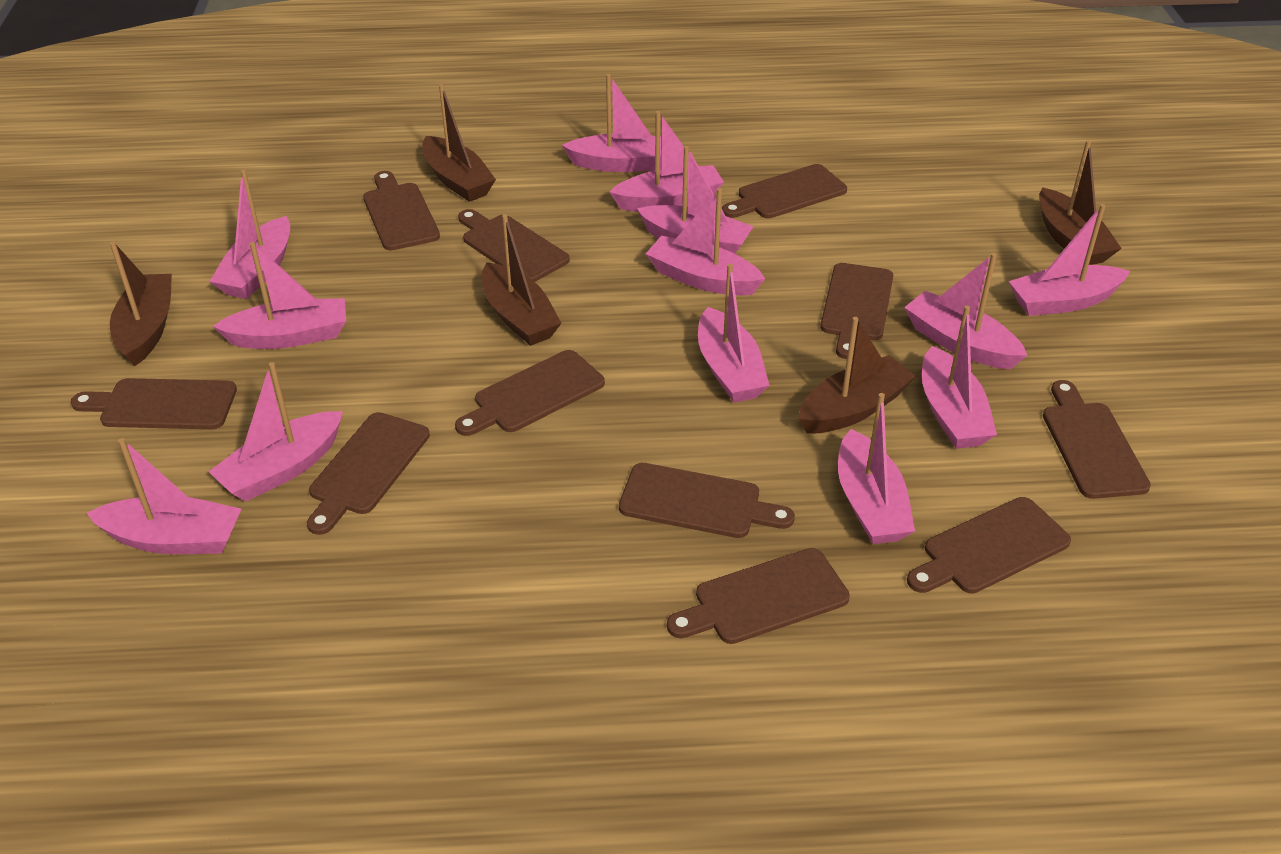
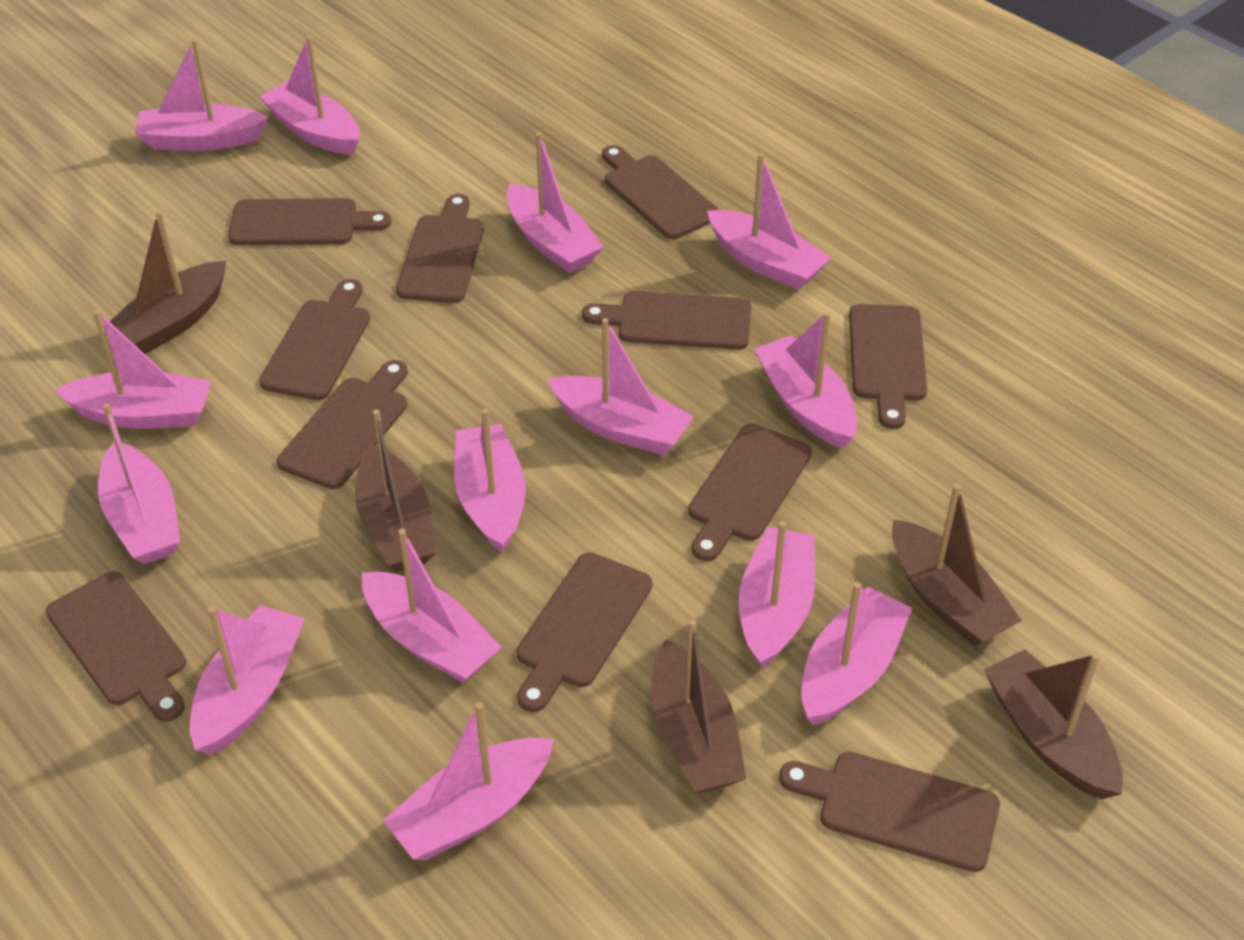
pink boat: [87,438,241,554] [208,362,343,502] [209,170,290,299] [213,242,346,349] [562,74,661,172] [609,111,724,211] [637,146,754,254] [646,188,765,296] [698,264,770,403] [838,393,915,544] [904,253,1027,369] [922,306,997,449] [1009,204,1130,316] = 13 -> [55,310,212,429] [98,404,180,564] [135,39,268,151] [189,605,305,755] [259,36,360,155] [362,529,502,683] [383,702,554,860] [454,409,526,553] [506,132,604,273] [547,318,694,455] [707,153,831,290] [738,521,815,669] [754,312,857,449] [802,582,912,725] = 14

